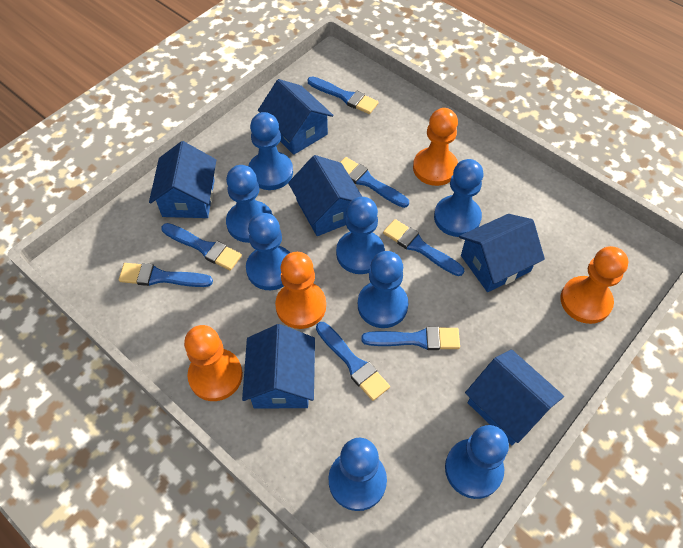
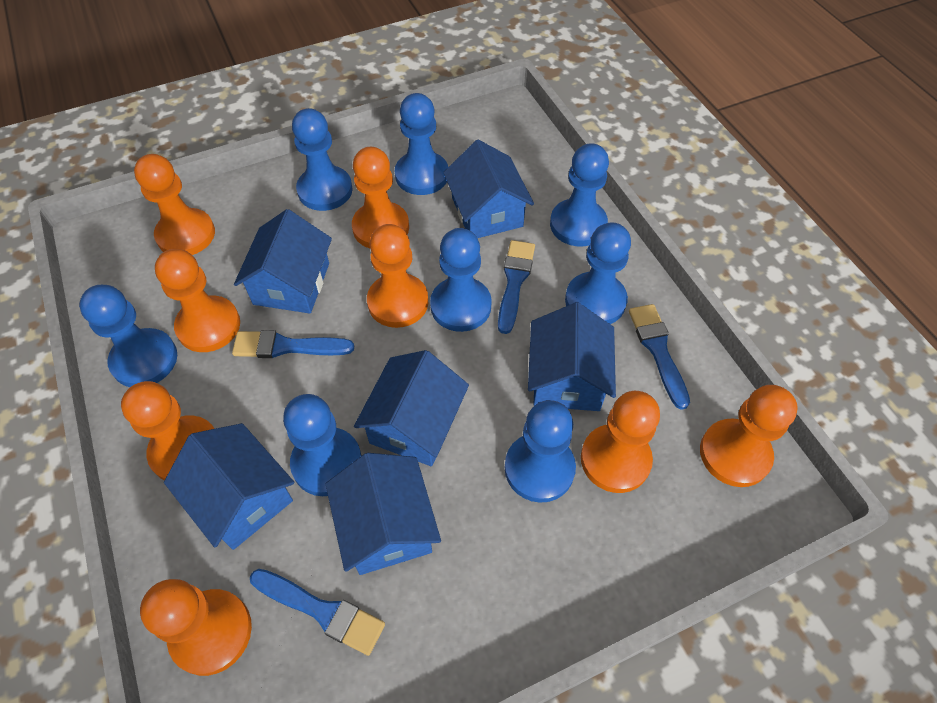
blue brush: [119,263,213,287] [161,223,242,271] [307,76,379,114] [316,322,390,401] [340,157,409,208] [361,326,460,350] [383,219,464,276] = 7 -> [232,330,354,358] [250,569,385,656] [498,240,535,334] [629,304,690,410] = 4
orange pawn: [184,325,243,401] [275,252,326,329] [413,108,458,186] [561,246,628,324] = 4 -> [121,381,215,481] [134,154,215,255] [140,579,252,676] [155,249,240,352] [352,147,409,248] [367,224,428,328] [581,391,660,493] [700,385,798,487] = 8

